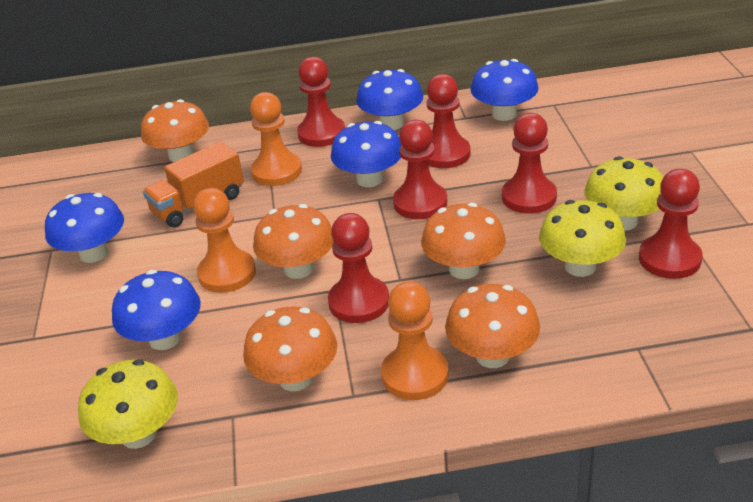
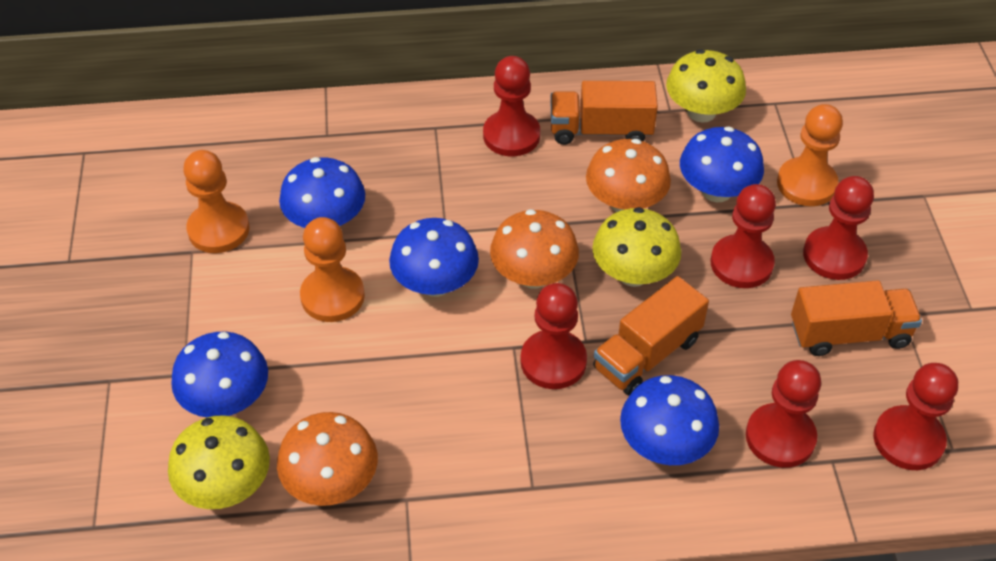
orange mushroom: [141,99,209,162] [243,307,337,391] [253,204,334,279] [421,203,506,279] [445,284,540,368] = 5 -> [277,412,378,506] [490,209,579,289] [586,139,671,212] = 3
orange truck: [143,141,244,227] = 1 -> [550,81,658,145] [593,276,709,395] [791,280,922,356] = 3

